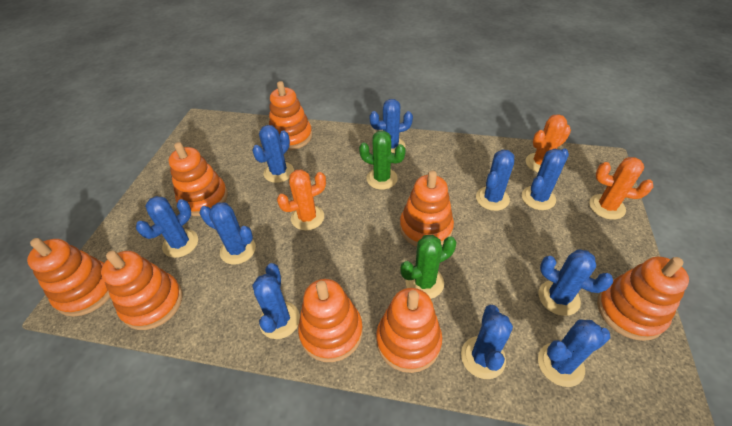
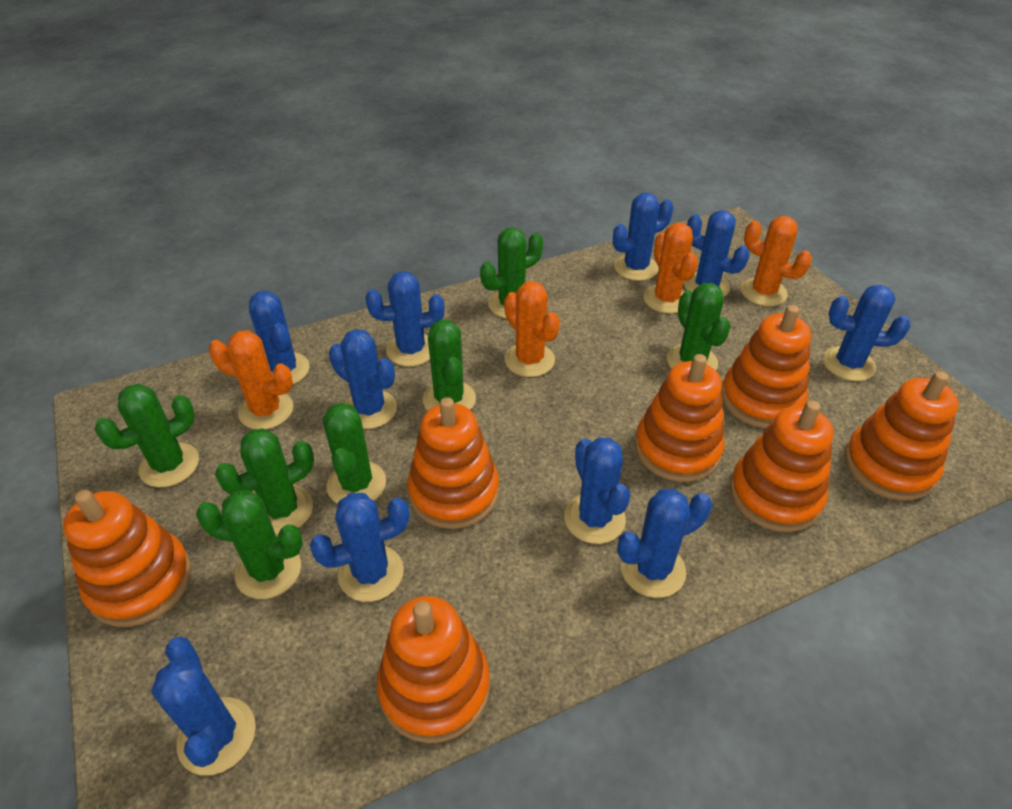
green cactus: [359,131,406,190] [400,235,456,299] = 2 -> [95,384,199,488] [196,489,303,599] [215,428,314,535] [323,403,386,504] [423,320,476,411] [480,227,543,318] [667,283,731,370] = 7
orange cactus: [277,169,326,231] [526,114,571,172] [589,157,653,220] = 3 -> [209,330,293,430] [504,281,560,377] [643,223,698,314] [741,216,812,306] = 4
orange stacking toy: [27,238,110,317] [101,251,183,330] [168,142,228,216] [269,81,312,150] [298,279,363,362] [376,288,442,373] [400,171,454,247] [597,257,689,341] = 8 -> [63,490,191,627] [377,596,490,743] [407,397,499,529] [635,354,725,482] [721,305,811,428] [730,400,834,532] [844,371,959,500] = 7

